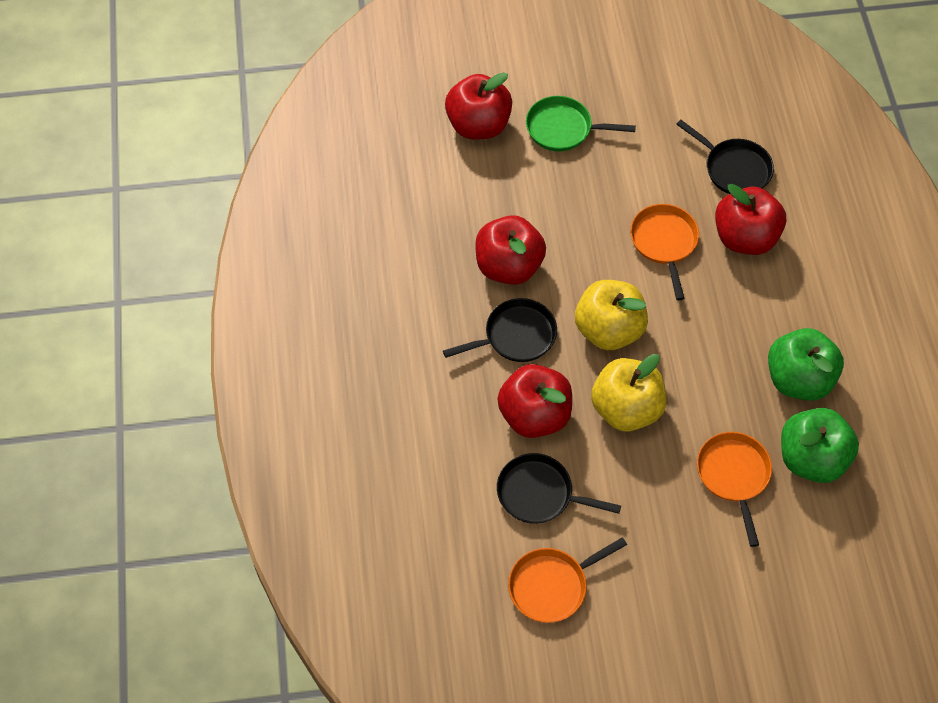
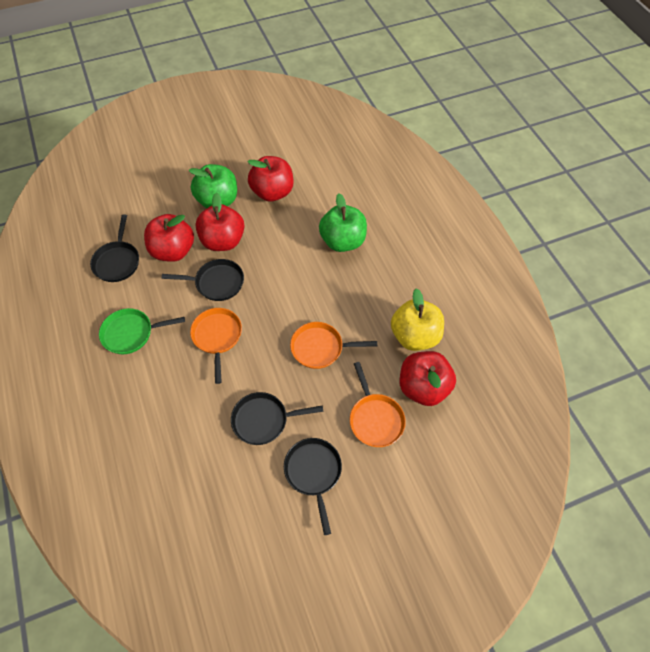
black pan: [443,298,557,362] [497,453,621,524] [676,120,774,194] = 3 -> [90,215,139,282] [162,259,244,301] [231,392,323,445] [284,438,342,535] = 4
yellow apple: [575,280,648,350] [591,354,666,432] = 2 -> [391,288,444,351] = 1

